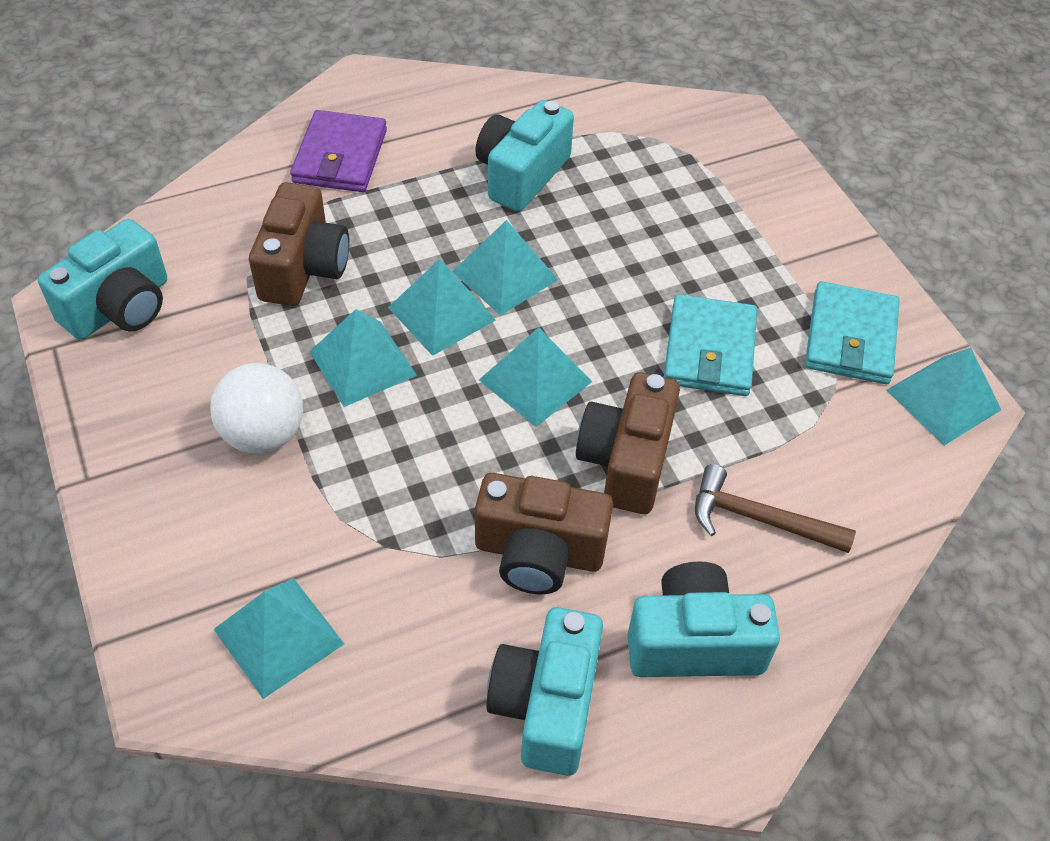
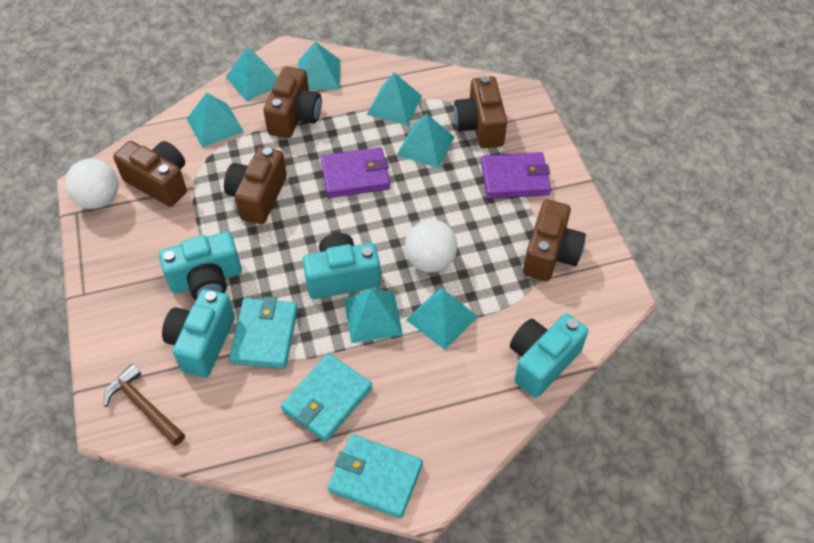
brown camera: [249,182,349,306] [475,473,613,594] [576,372,680,514] = 3 -> [113,141,187,207] [224,147,287,224] [263,66,322,138] [454,76,507,148] [523,200,586,281] = 5
purple wallet: [290,110,387,192] = 1 -> [321,147,390,198] [481,152,551,199] = 2
turquoise pyramid: [214,578,344,699] [309,309,417,407] [388,259,496,356] [452,220,558,316] [479,327,592,427] [887,348,1001,445] = 6 -> [187,92,244,148] [226,47,277,102] [298,42,340,90] [344,289,403,343] [367,72,422,126] [397,114,454,168] [406,288,479,350] = 7
turquoise wallet: [664,294,757,396] [805,281,900,384] = 2 -> [229,296,298,369] [281,353,372,442] [328,434,423,519] = 3
white ball: [210,363,303,453] = 1 -> [65,159,118,209] [405,220,458,272] = 2

